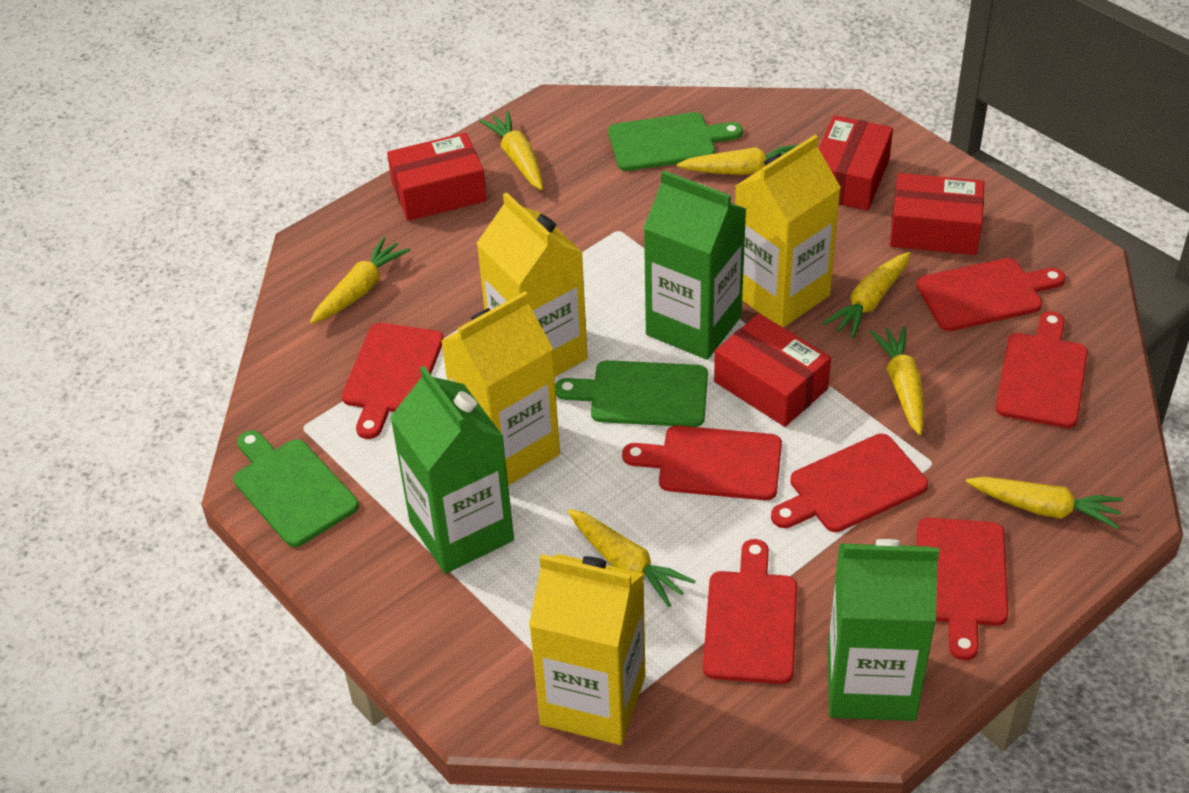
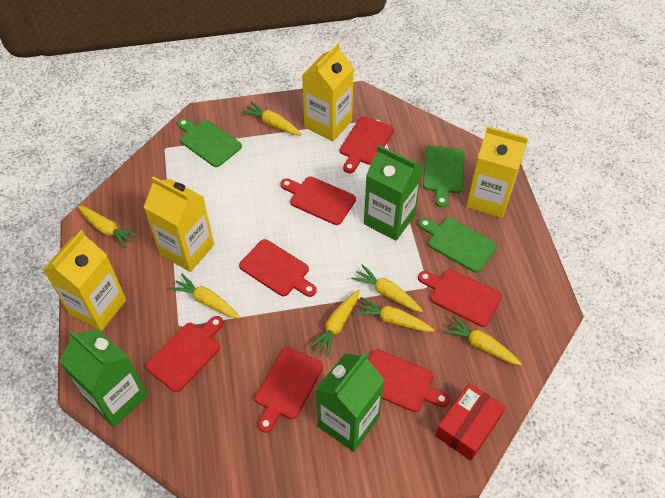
red box: [387,133,487,221] [714,314,831,427] [819,115,893,211] [890,173,984,255] = 4 -> [435,383,505,461] = 1

